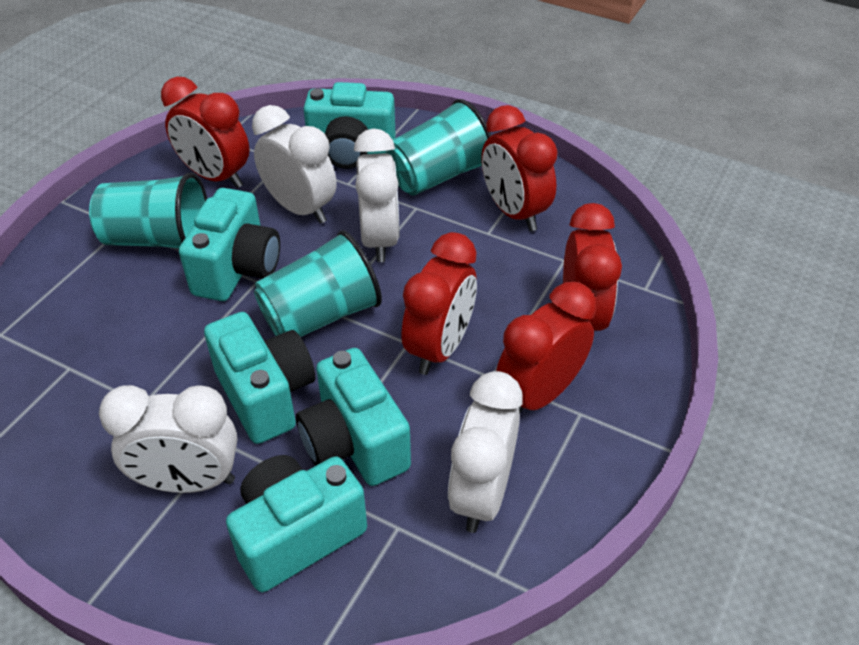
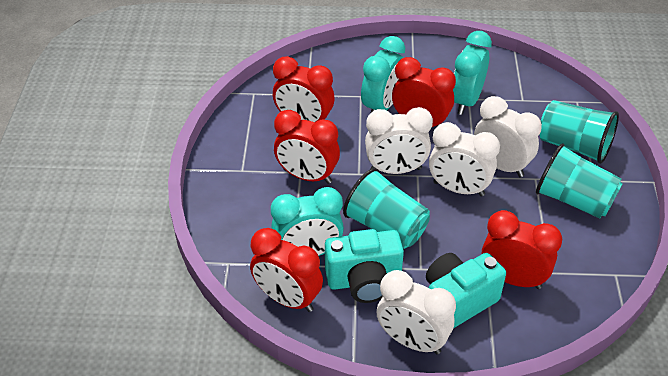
turquoise camera: [179,188,280,301] [204,312,315,444] [226,455,367,592] [296,348,411,486] [303,82,396,169] = 5 -> [325,229,404,303] [426,253,506,328] = 2
turquoise clock: none = 0 -> [271,187,344,256] [361,36,405,112] [453,31,492,115] = 3

